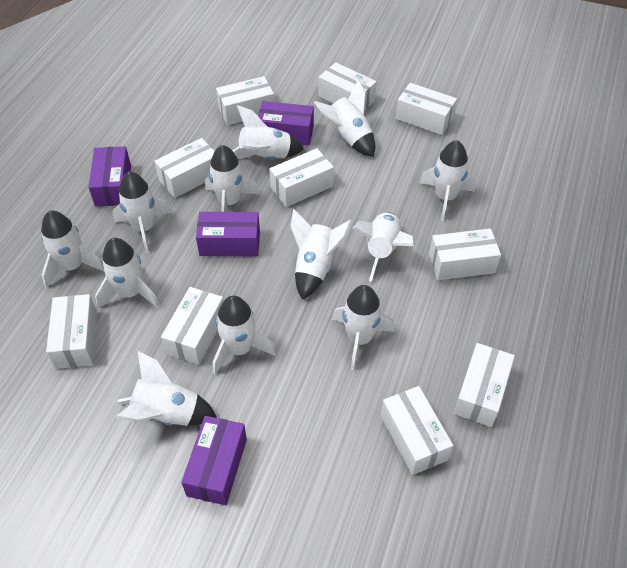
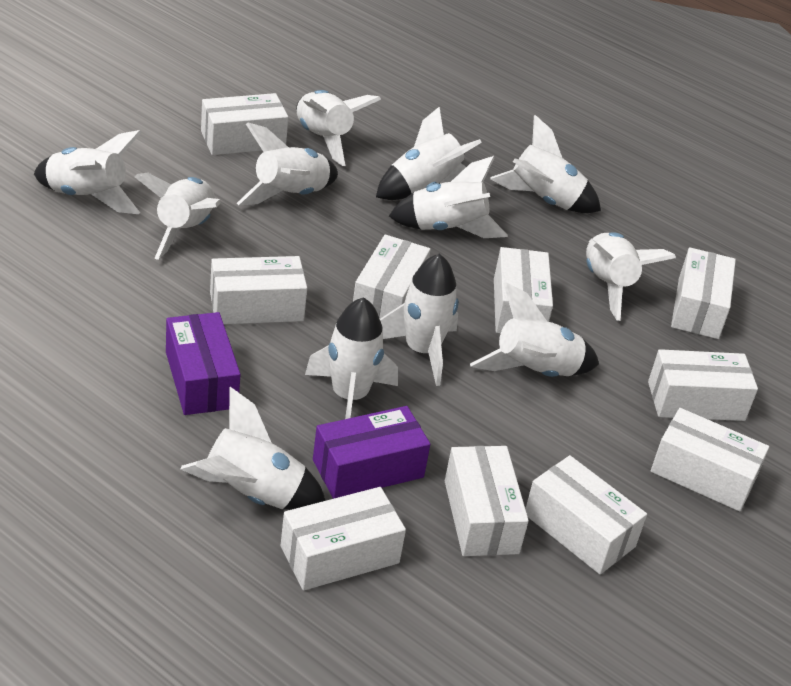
purple box: [88,146,131,207] [181,416,247,505] [196,212,260,256] [258,101,314,146] = 4 -> [166,312,240,415] [313,406,430,499] = 2

